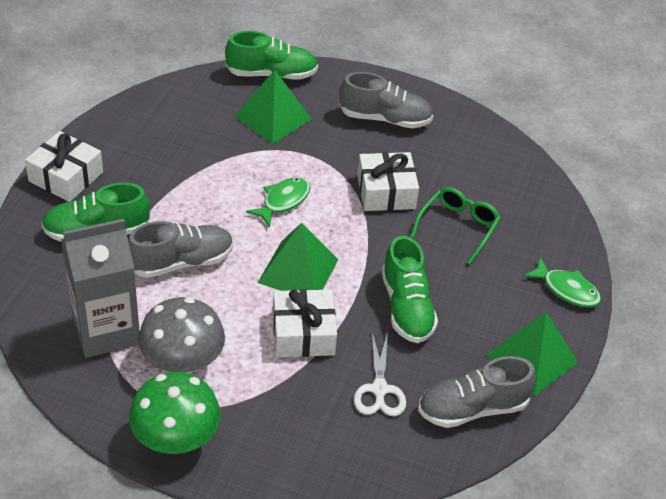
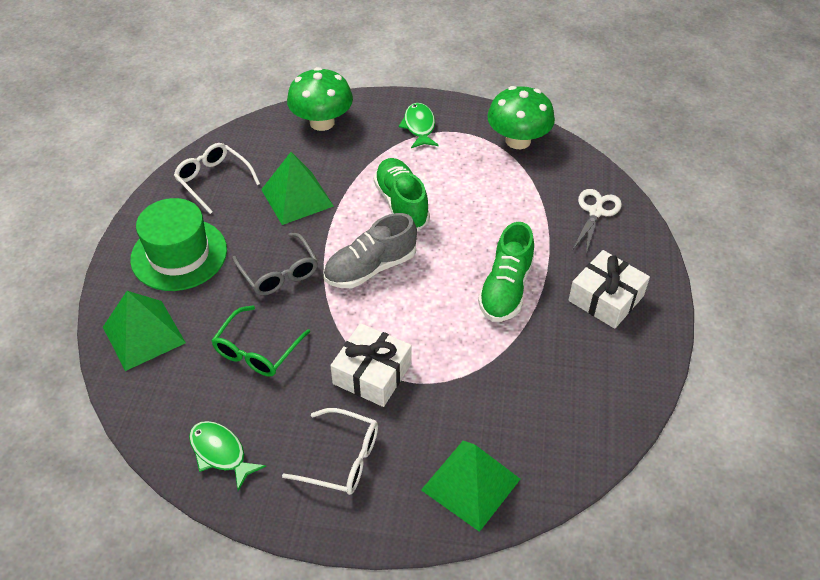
green hat: none = 0 -> [130,198,227,291] = 1
green mushroom: [129,372,221,454] = 1 -> [287,67,353,131] [487,86,555,149] = 2
green shoe: [41,183,150,242] [225,31,318,80] [381,236,438,343] = 3 -> [374,158,430,231] [478,222,534,322] = 2
grey carton: [61,219,140,358] = 1 -> none = 0
grey glasses: none = 0 -> [233,233,318,296] = 1
grey mushroom: [138,297,225,374] = 1 -> none = 0
grey shoe: [128,221,233,278] [339,72,433,128] [418,356,536,428] = 3 -> [323,213,417,288] = 1
white gift: [25,131,103,202] [273,289,337,357] [357,152,419,211] = 3 -> [330,323,412,407] [568,250,650,329] = 2
white glasses: none = 0 -> [174,143,260,214] [282,408,378,495] = 2

